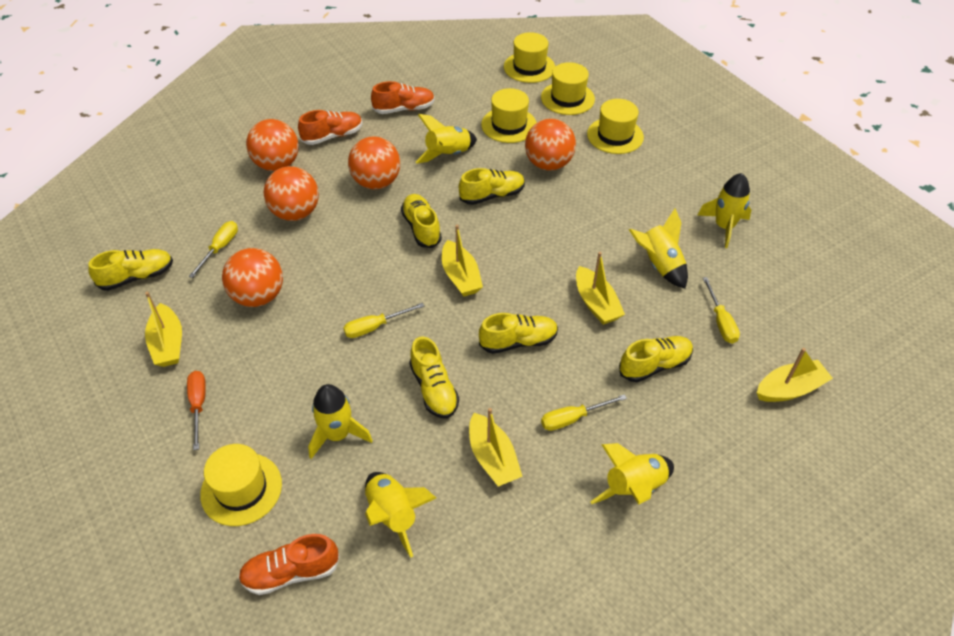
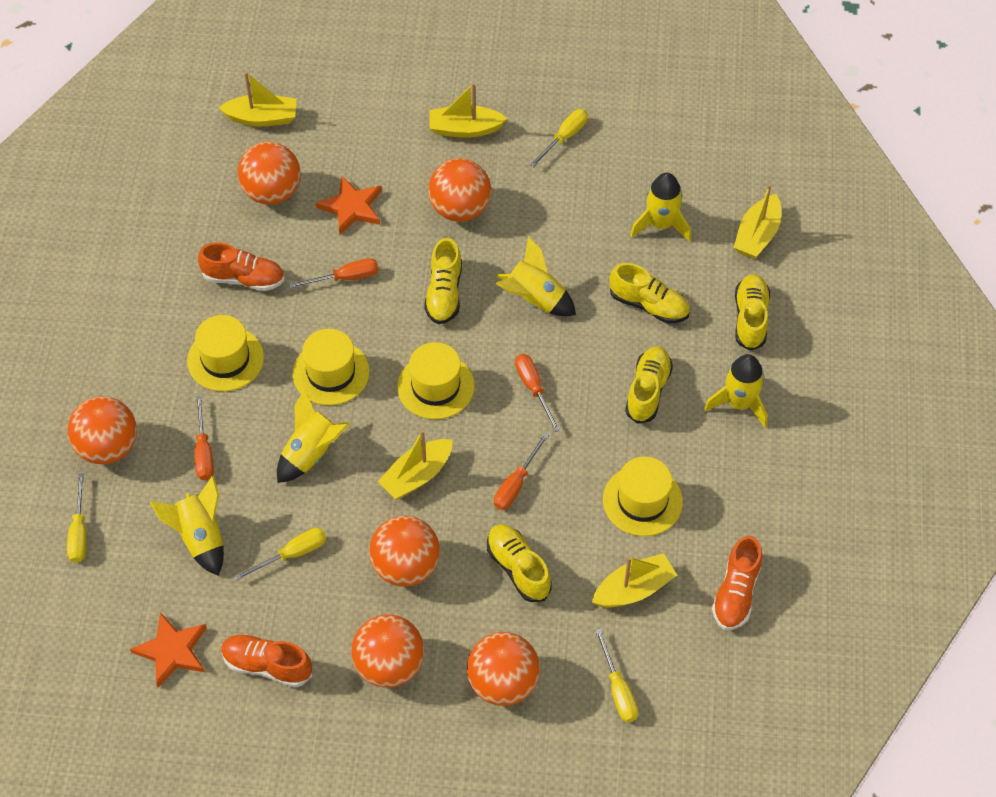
orange ball: [222,248,283,307] [246,119,299,171] [263,166,319,221] [348,136,400,189] [525,119,576,171] = 5 -> [68,396,137,464] [238,142,301,205] [352,614,424,688] [369,516,440,587] [428,158,491,222] [467,632,540,706] = 6
orange screwdriver: [187,371,206,450] = 1 -> [195,396,214,480] [289,258,379,288] [494,433,549,510] [515,354,560,432] = 4
orange star: none = 0 -> [130,612,207,688] [316,176,382,235] = 2
yellow hat: [200,444,282,526] [481,88,537,143] [504,32,555,83] [541,62,595,115] [587,99,644,154] = 5 -> [187,315,264,392] [292,329,370,405] [397,342,475,419] [603,457,683,536] = 4
yellow rocket: [308,384,373,459] [365,472,436,558] [415,114,477,164] [590,443,674,505] [629,208,688,288] [697,173,751,248] = 6 -> [150,476,224,576] [277,389,350,483] [496,236,576,316] [630,173,691,242] [704,354,767,428] = 5
yellow shoe: [88,249,173,291] [401,194,442,248] [409,336,459,419] [459,168,525,205] [479,313,558,354] [619,336,693,382] = 6 -> [424,238,462,324] [487,524,552,602] [610,263,690,323] [625,347,673,424] [735,274,770,351] = 5

